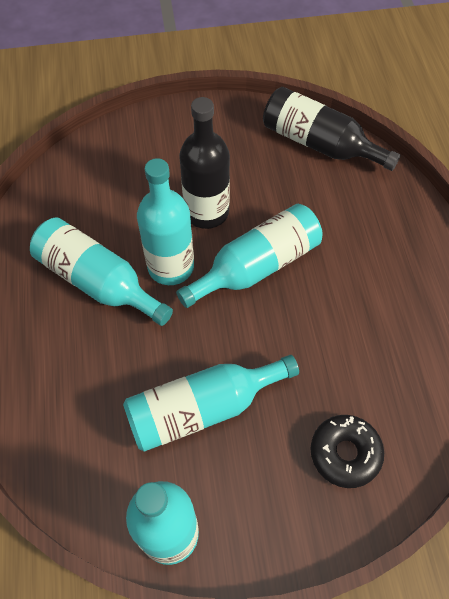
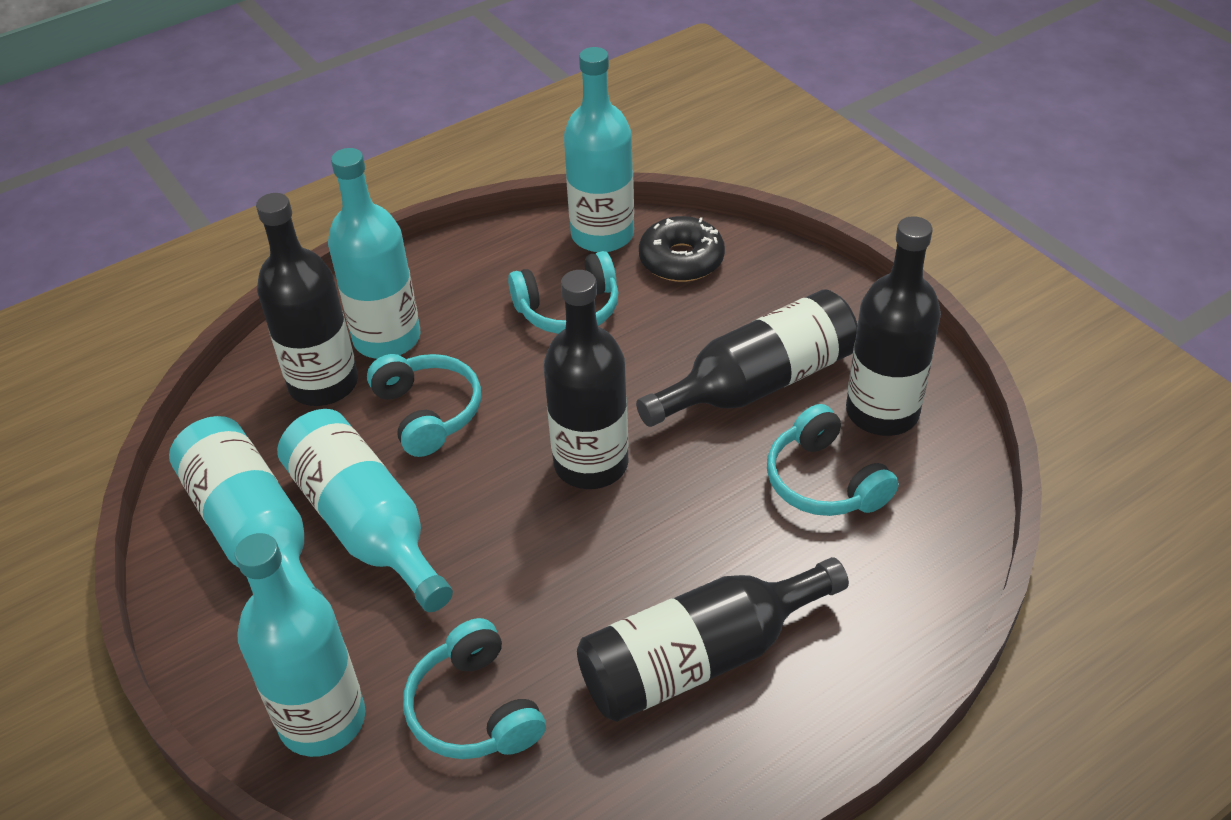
black bottle: [179,97,230,229] [263,87,400,171] = 2 -> [256,193,358,406] [544,270,628,489] [577,557,849,722] [636,289,858,427] [846,216,941,436] = 5
turquoise headphones: none = 0 -> [367,354,481,457] [403,618,546,759] [508,251,619,334] [767,404,899,516] = 4

